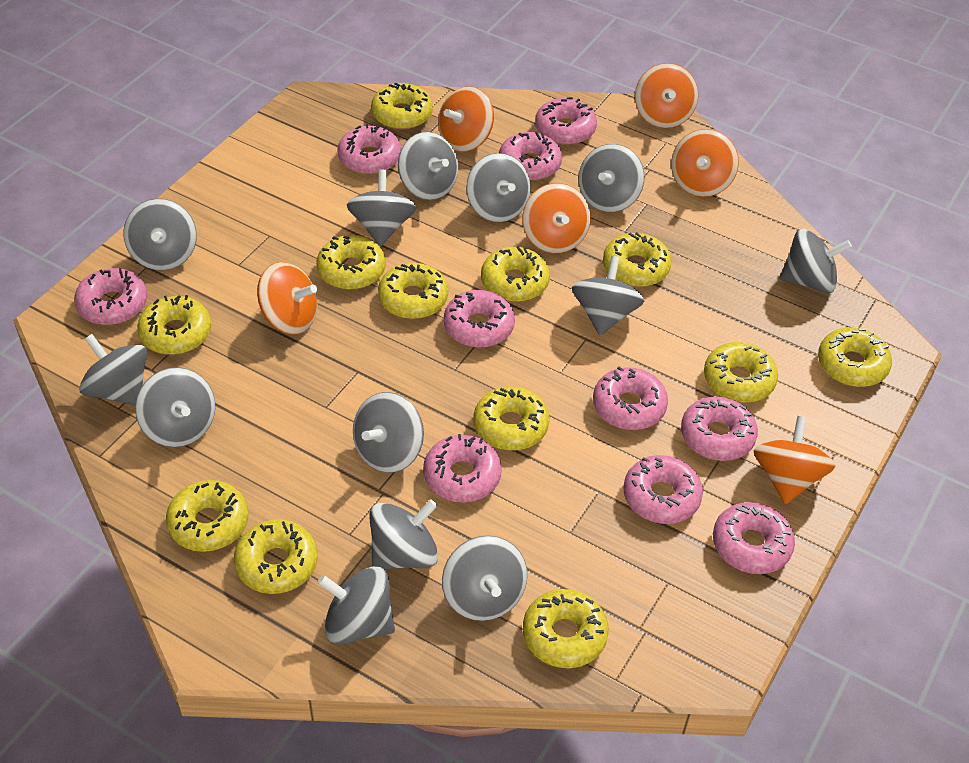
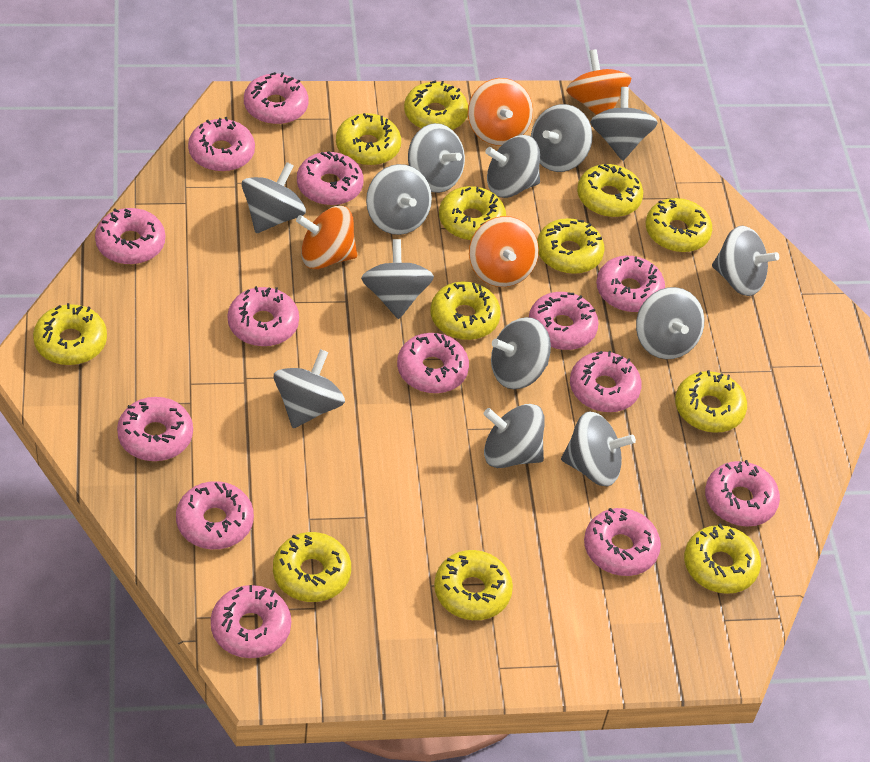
orange spinning top: [257,262,318,334] [438,86,494,152] [522,183,590,253] [635,63,698,128] [671,129,739,197] [753,416,835,504] = 6 -> [296,206,357,269] [468,78,533,146] [469,216,539,287] [566,49,631,115] = 4
pink donut: [74,268,148,325] [337,124,401,174] [423,434,502,502] [444,290,515,347] [499,132,562,181] [535,97,597,145] [593,366,668,430] [623,455,703,524] [681,396,758,461] [713,502,795,574] = 10 -> [95,208,165,265] [117,397,193,461] [176,481,254,549] [188,117,255,172] [211,585,291,658] [228,286,299,346] [244,72,309,124] [297,151,364,205] [397,333,469,393] [529,292,599,350] [570,351,642,412] [584,508,661,576] [596,256,665,312] [705,460,780,527] = 14

